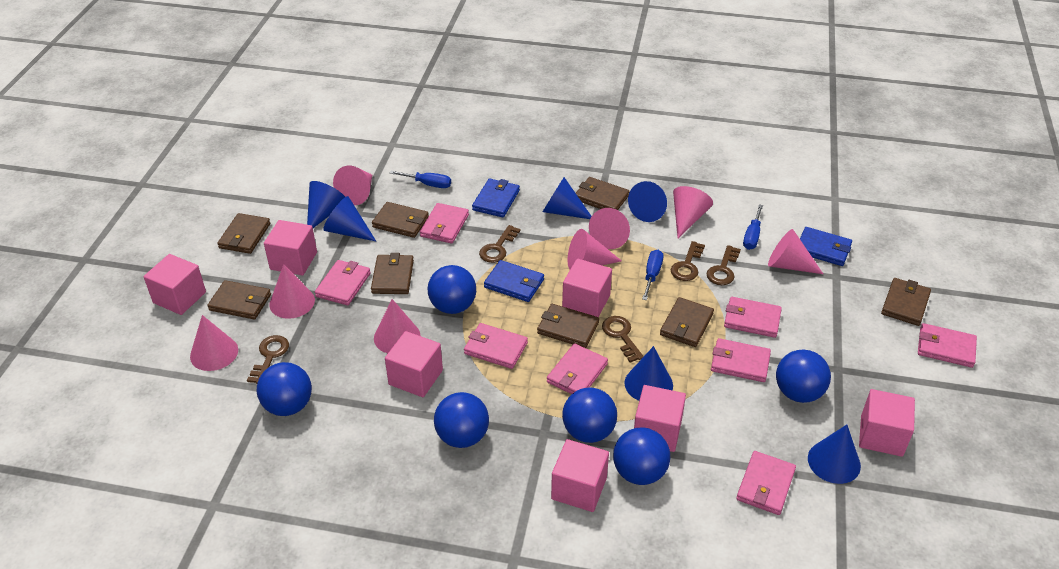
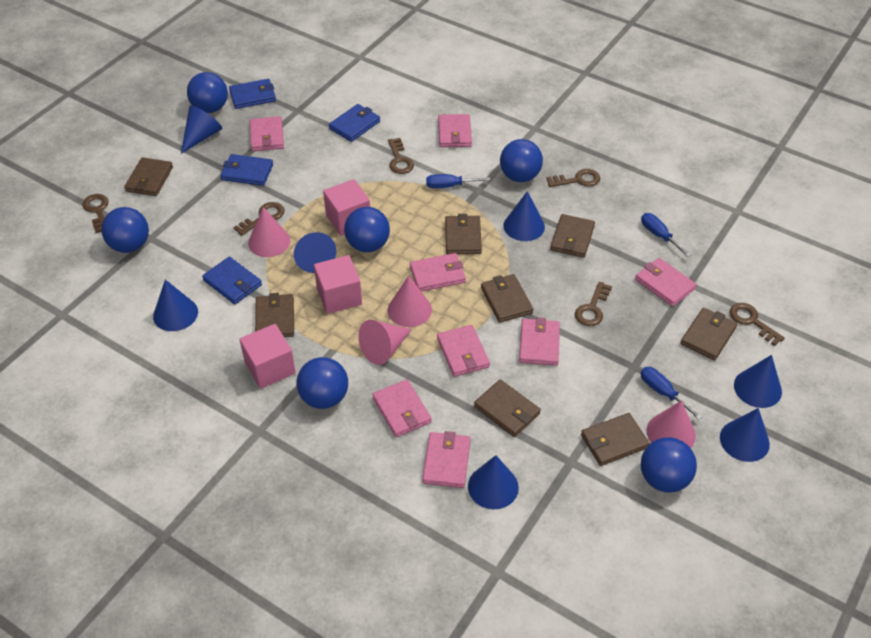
blue cone: [307,181,345,228] [323,196,376,241] [543,177,592,219] [625,346,673,401] [628,181,667,222] [808,425,861,484] = 6 -> [153,280,198,331] [181,105,222,154] [294,232,336,273] [468,455,519,509] [504,191,545,241] [720,408,770,462] [734,355,782,408] = 7
blue wallet: [472,179,520,217] [484,260,544,302] [800,227,852,266] = 3 -> [202,257,262,304] [220,154,273,186] [229,79,276,109] [329,104,380,142] = 4
brown key: [247,335,289,384] [479,225,521,263] [602,316,644,363] [671,241,705,281] [706,245,741,285] = 5 -> [82,194,109,233] [233,202,285,236] [388,138,414,174] [547,169,600,187] [575,282,612,326] [729,303,785,346] = 6
pink cone: [190,315,238,371] [269,264,315,319] [333,166,372,205] [374,299,420,353] [568,229,622,270] [589,208,630,249] [673,186,713,238] [768,229,823,274] = 8 -> [248,207,290,257] [358,320,412,365] [388,276,432,327] [647,400,696,448] = 4
pink cube: [144,254,206,315] [264,220,317,275] [385,331,443,397] [551,439,609,512] [562,259,612,317] [634,385,686,452] [859,389,915,457] = 7 -> [239,324,296,389] [314,255,362,314] [323,179,370,236] = 3

